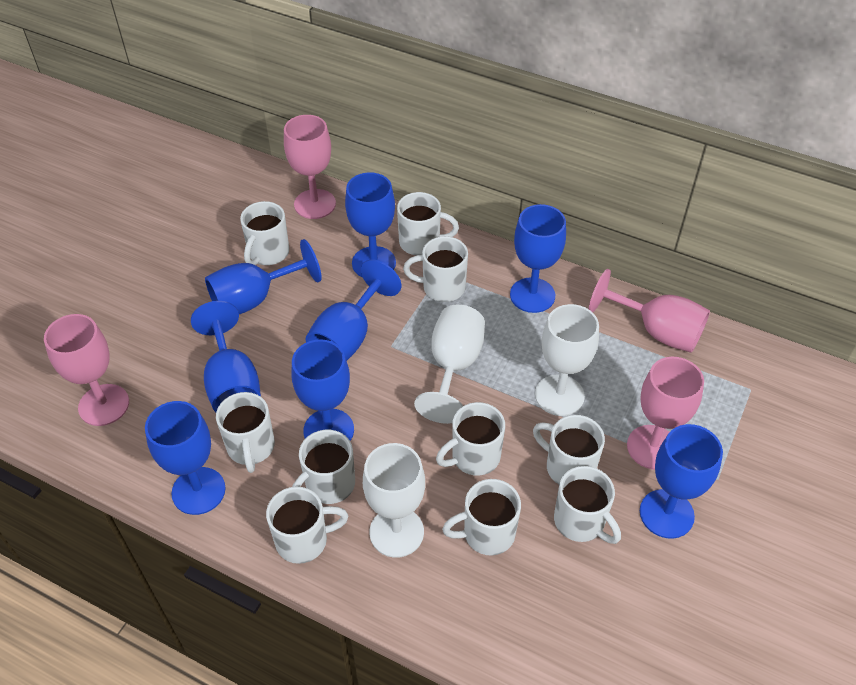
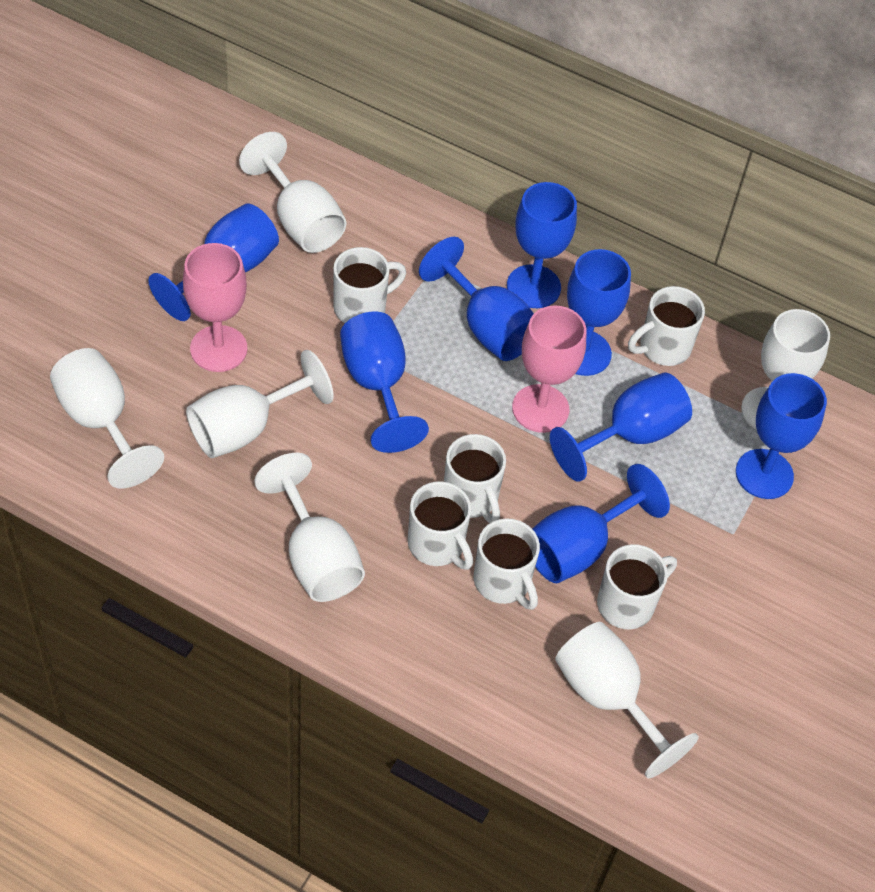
pink goblet: [44,314,129,426] [284,115,336,219] [589,269,710,353] [627,357,704,469] = 4 -> [183,243,247,372] [512,306,587,433] = 2
white goblet: [363,443,425,558] [414,305,485,424] [535,304,599,416] = 3 -> [50,348,164,488] [186,350,334,458] [239,132,346,253] [254,453,365,602] [555,622,699,778] [741,309,830,430] = 6
white mug: [216,392,275,473] [240,201,289,265] [266,487,348,564] [292,430,355,504] [397,192,459,255] [403,236,468,302] [436,402,505,476] [442,479,521,555] [533,415,605,484] [554,466,621,544] = 10 -> [333,247,406,323] [408,482,473,570] [444,434,506,523] [474,519,540,610] [597,544,677,629] [628,286,705,366] = 6

